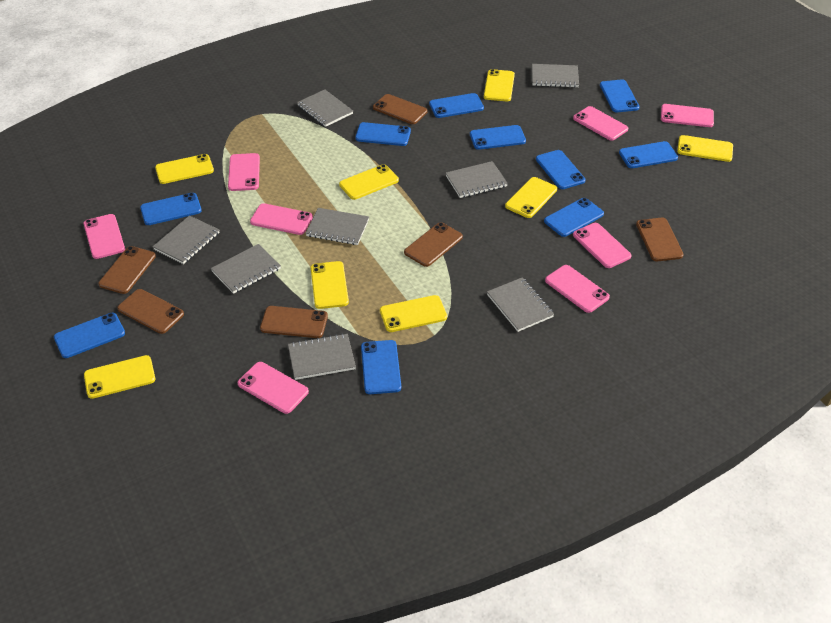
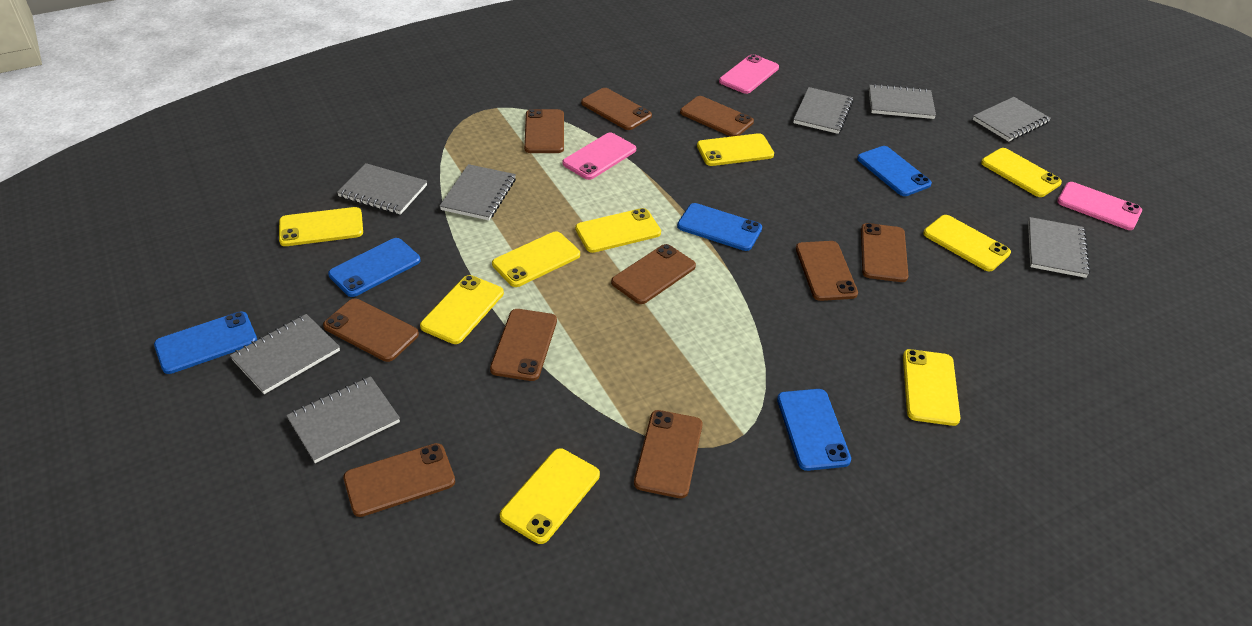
blue phone: [54,313,125,358] [140,193,202,225] [355,122,411,146] [361,340,401,394] [429,93,484,118] [470,125,526,150] [536,150,585,189] [544,198,604,237] [600,79,639,112] [619,141,678,168] = 10 -> [154,311,257,374] [328,238,421,297] [677,203,762,251] [777,389,851,471] [857,146,932,196] = 5
brown phone: [98,246,156,294] [117,289,184,334] [260,306,328,338] [373,94,428,124] [404,222,463,267] [636,218,684,261] = 6 -> [323,299,419,362] [343,443,455,517] [490,309,557,381] [524,109,564,153] [581,88,652,130] [611,244,696,304] [634,410,703,498] [680,96,754,137] [796,241,858,301] [861,223,908,282] = 10
pink phone: [84,214,125,259] [228,153,260,191] [238,362,309,414] [250,203,313,235] [545,265,610,313] [573,106,628,141] [573,223,632,268] [661,104,714,127] = 8 -> [562,132,636,180] [719,54,779,94] [1057,182,1142,230] = 3
yellow phone: [84,355,155,399] [155,154,214,184] [311,261,349,309] [339,164,399,200] [380,295,447,332] [484,69,515,101] [505,177,557,218] [677,135,733,162] = 8 -> [279,207,363,246] [420,275,504,344] [492,231,580,287] [500,448,600,544] [575,208,661,253] [697,133,774,166] [903,349,960,426] [923,215,1011,271] [981,148,1062,197] = 9

